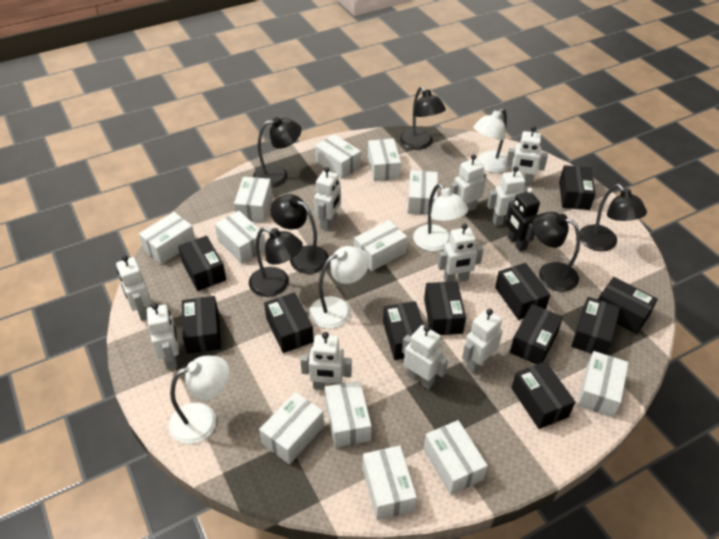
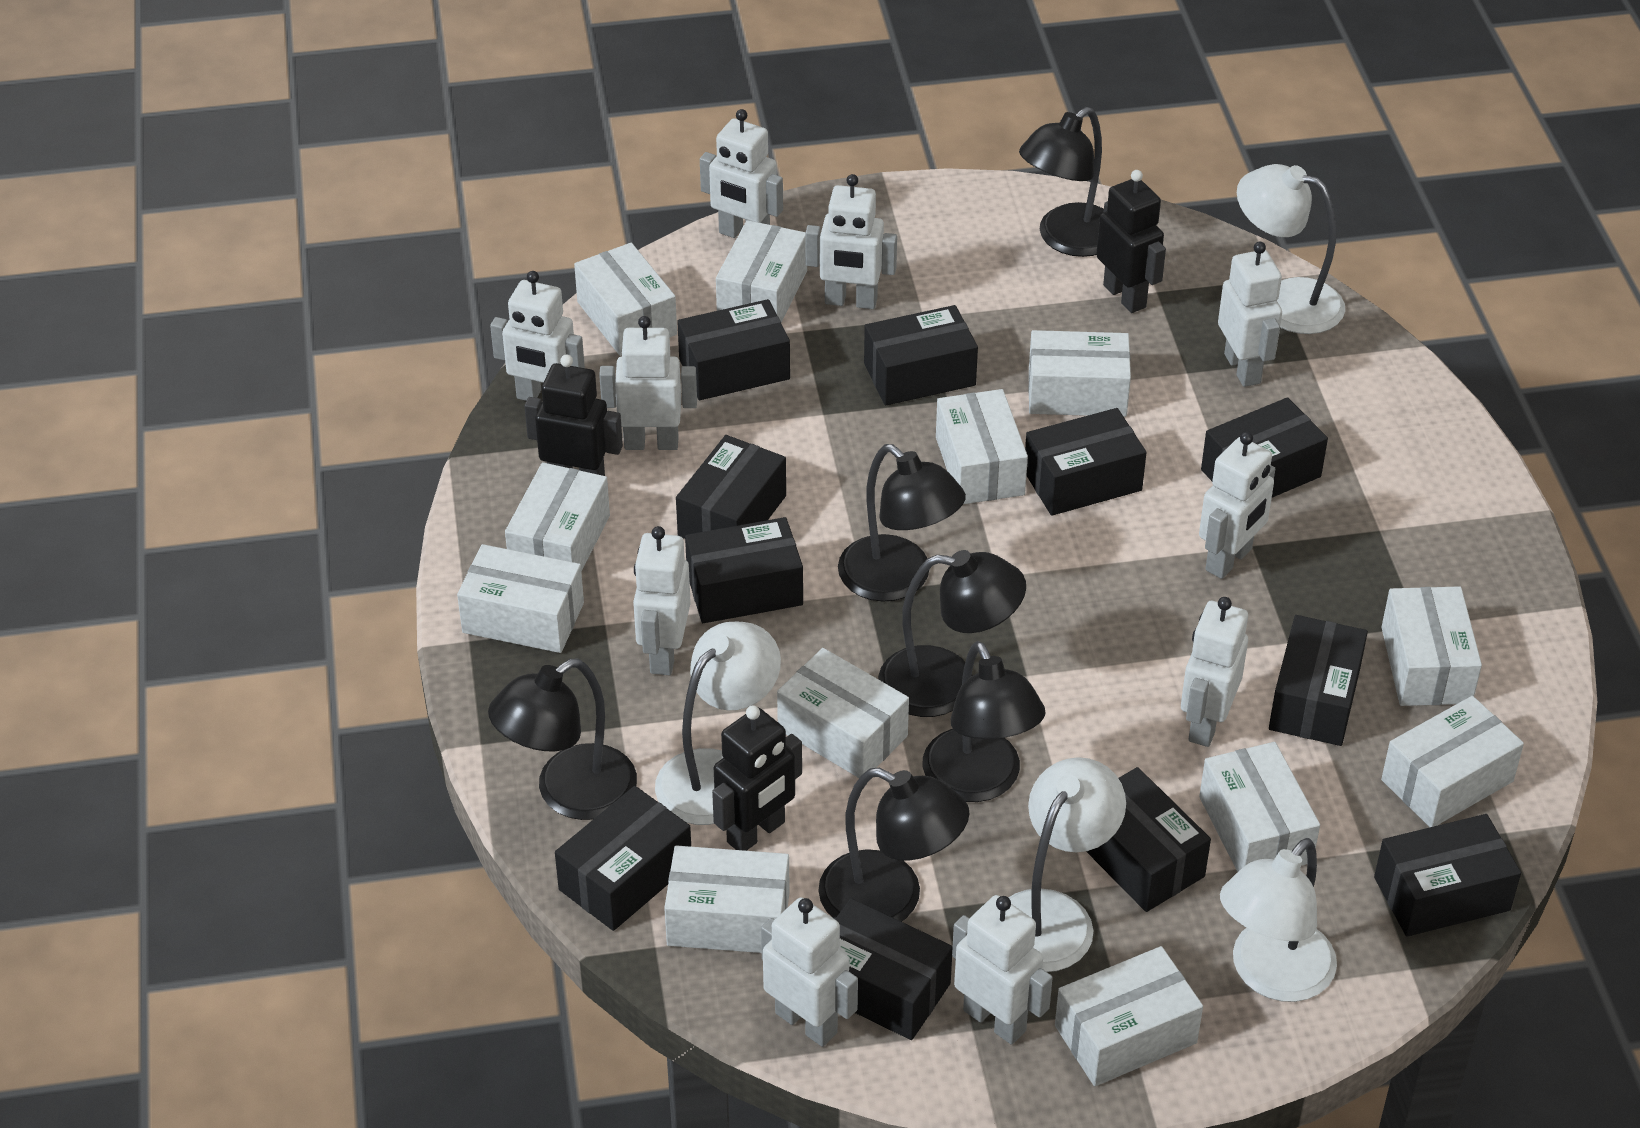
black robot: [506,188,540,252] = 1 -> [524,354,623,476] [712,705,802,851] [1096,170,1166,313] = 3

